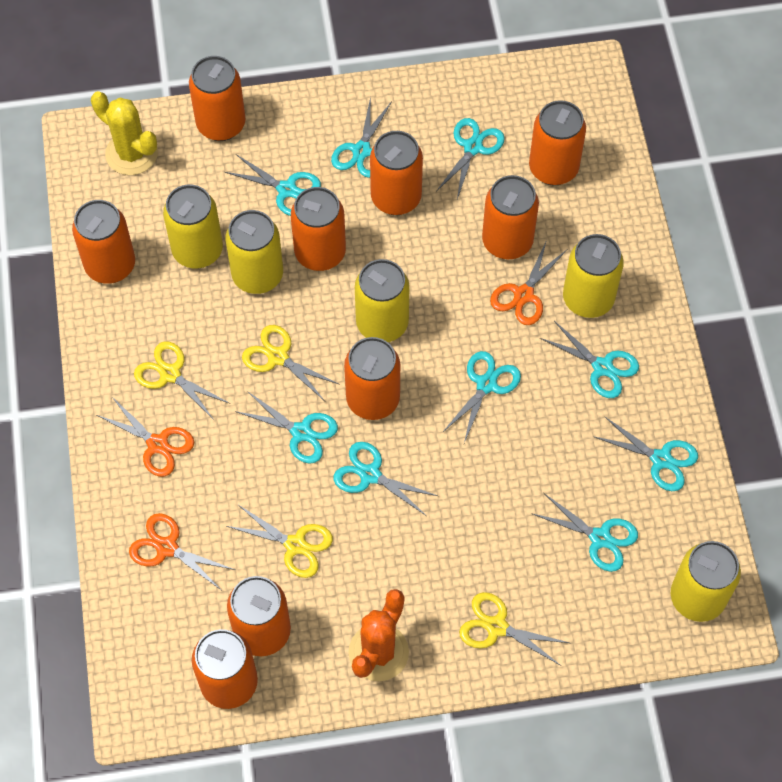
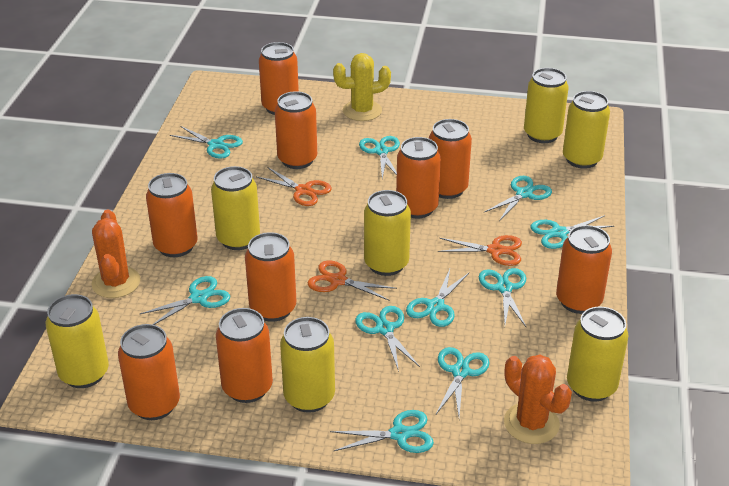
orange cactus: [349,589,409,681] = 1 -> [91,209,140,298] [504,354,572,444] = 2
turquoise scissors: [225,154,321,216] [235,391,338,464] [331,97,392,178] [333,442,438,516] [437,118,505,199] [442,351,521,443] [531,493,638,572] [540,321,639,398] [593,417,698,491] = 9 -> [140,276,230,325] [170,126,243,159] [330,410,434,453] [355,306,420,372] [359,136,400,179] [406,269,469,327] [436,347,489,416] [479,268,526,327] [484,176,552,221] [530,215,615,249] = 10
yellow can: [163,184,223,269] [225,210,283,294] [355,259,410,342] [563,234,624,318] [671,541,741,622] = 5 -> [46,294,109,388] [211,166,260,250] [280,317,335,413] [364,190,411,276] [524,68,569,143] [563,91,610,169] [567,307,628,402] = 7
yellow scissors: [134,342,230,420] [226,505,333,578] [242,325,339,401] [459,592,569,666] = 4 -> none = 0

